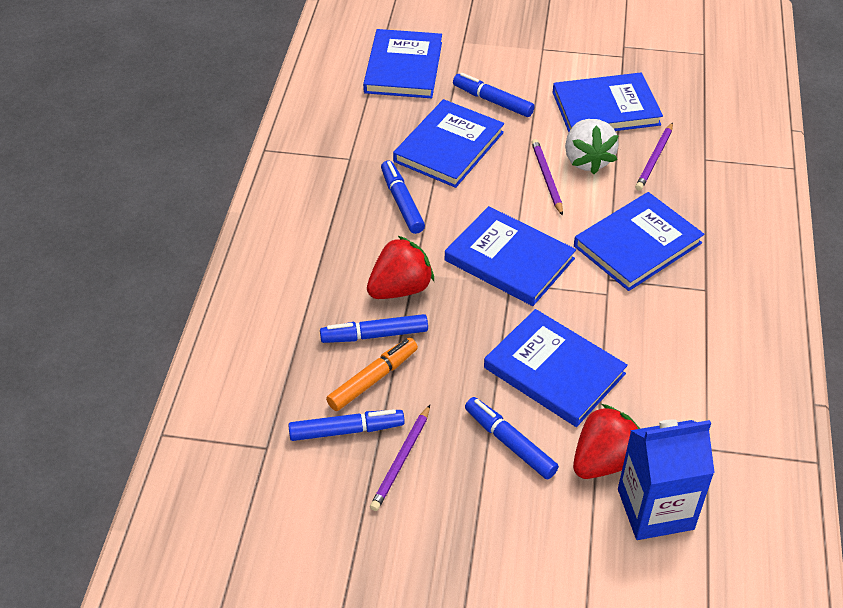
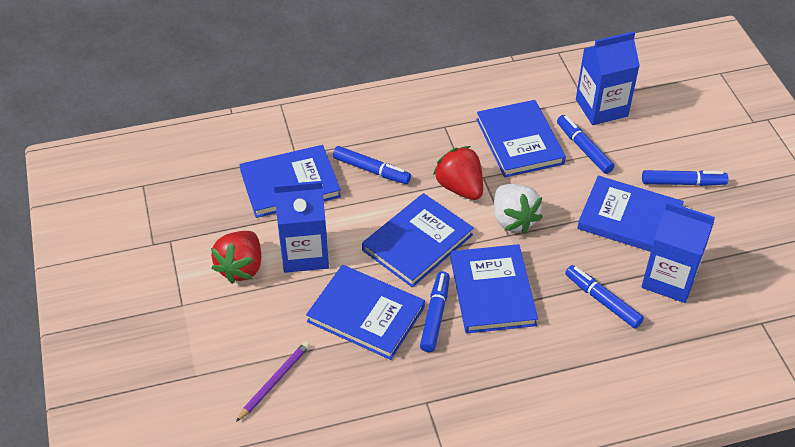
blue carton: [618,419,715,540] = 1 -> [274,181,329,273] [576,31,640,125] [641,201,715,303] = 3
orange marker: [326,338,418,411] = 1 -> none = 0
purple pencil: [370,405,430,511] [531,139,563,216] [635,122,673,191] = 3 -> [236,341,310,422] = 1

